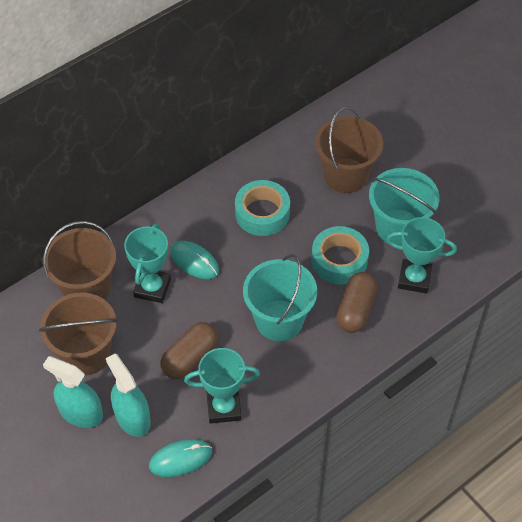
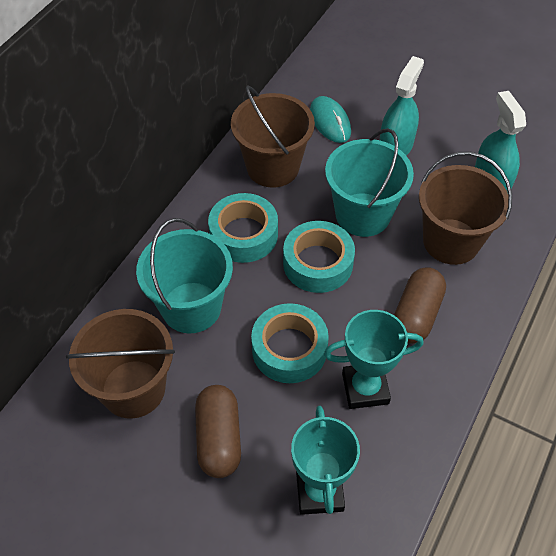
turquoise mouse: [149,439,212,477] [170,241,219,279] = 2 -> [310,96,351,143] = 1
turquoise tape: [235,180,290,236] [312,226,369,284] = 2 -> [208,193,278,263] [251,303,329,383] [283,221,355,293] = 3
turquoise trophy: [124,223,171,303] [184,348,260,424] [386,217,457,294] = 3 -> [291,406,360,515] [324,310,423,409] = 2

